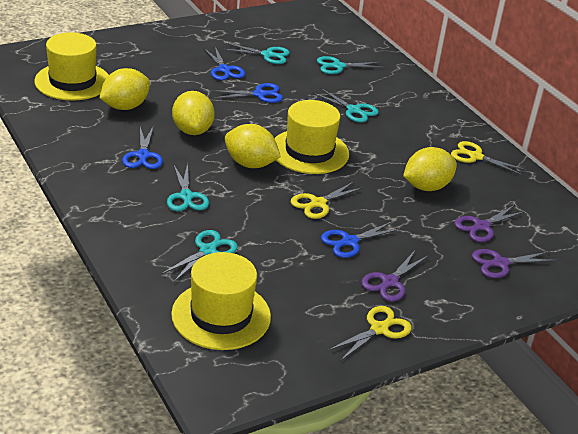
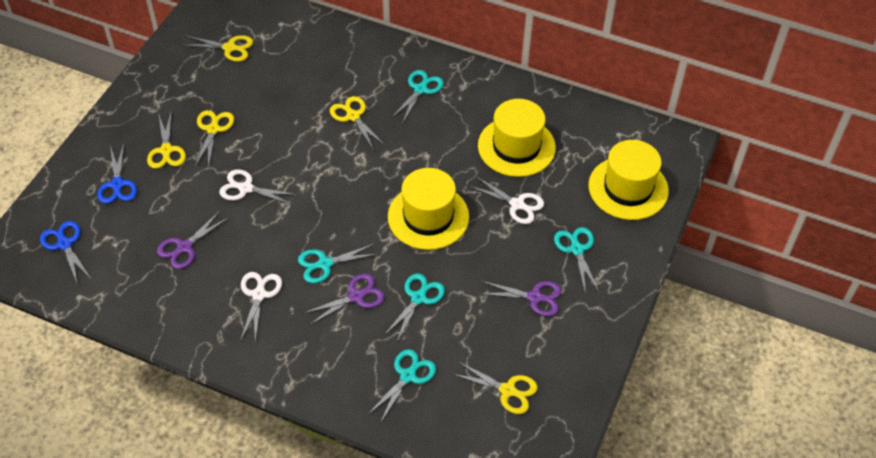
blue scissors: [122,126,163,169] [204,47,245,81] [211,83,283,103] [321,222,401,258] = 4 -> [40,221,90,285] [97,143,137,204] = 2
white scissors: none = 0 -> [219,169,298,205] [240,272,282,342] [469,177,544,224] = 3
yellow lemon: [100,68,150,110] [172,91,215,135] [225,124,281,168] [403,147,457,191] = 4 -> none = 0
yellow scissors: [291,181,364,219] [328,306,412,361] [451,141,527,176] = 3 -> [147,111,186,169] [182,35,253,62] [195,110,234,169] [330,96,385,150] [452,361,538,414] = 5

